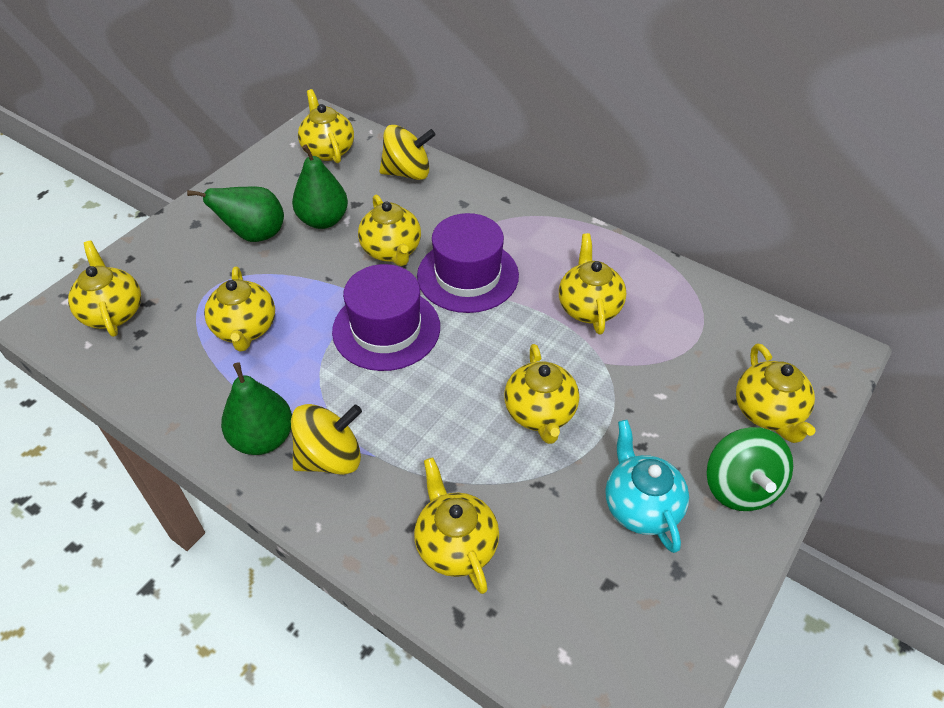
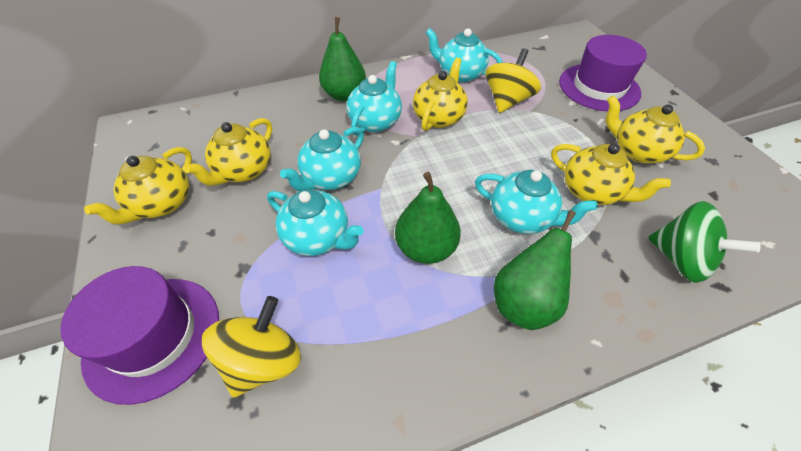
turquoise teapot: [605,420,689,553] = 1 -> [267,189,364,256] [280,127,364,191] [347,61,402,136] [425,28,502,83] [475,170,598,234] = 5
yellow teapot: [68,241,141,337] [204,267,275,352] [298,89,354,163] [358,194,421,266] [414,457,499,594] [504,344,579,444] [559,233,626,335] [736,344,816,443] = 8 -> [84,147,192,225] [184,118,272,186] [413,58,468,131] [551,143,671,205] [606,95,705,164] = 5

